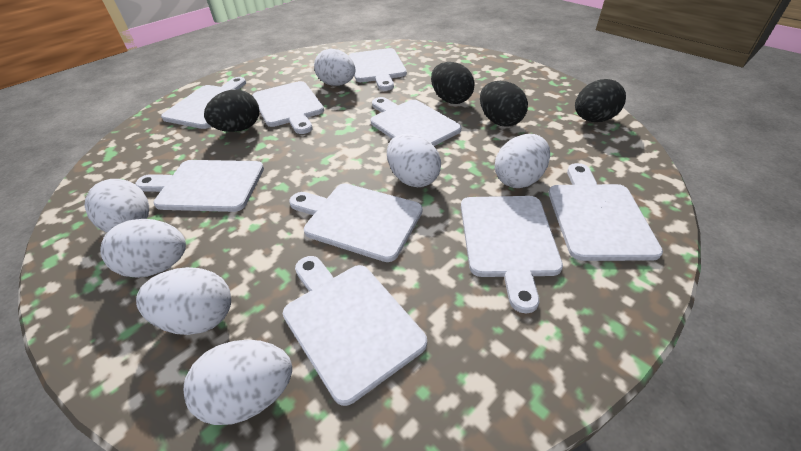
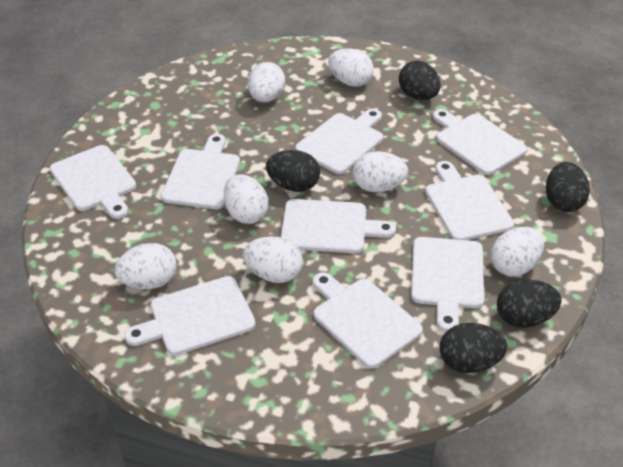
black egg: [204,89,259,132] [431,62,474,104] [480,81,528,127] [575,79,626,122] = 4 -> [266,150,320,192] [399,61,441,100] [440,323,507,373] [497,279,561,328] [546,162,590,212] = 5

